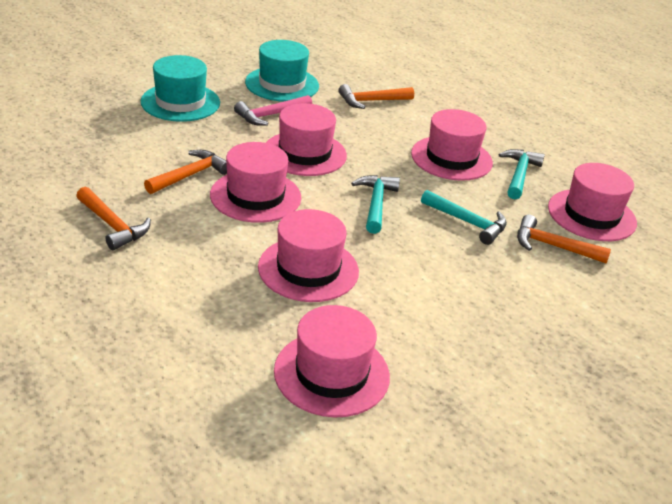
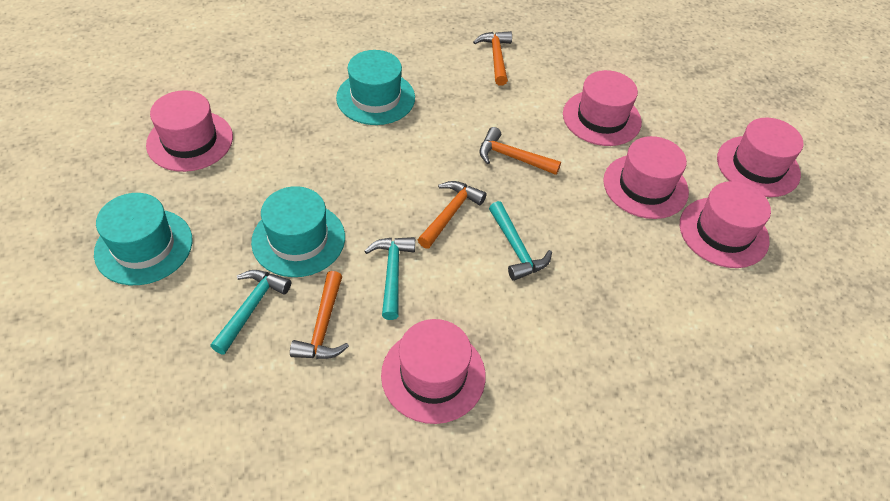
pink hammer: [234,95,312,126] = 1 -> none = 0
turquoise hat: [141,55,220,122] [245,40,319,102] = 2 -> [94,193,193,285] [251,186,345,277] [336,50,415,125] = 3

